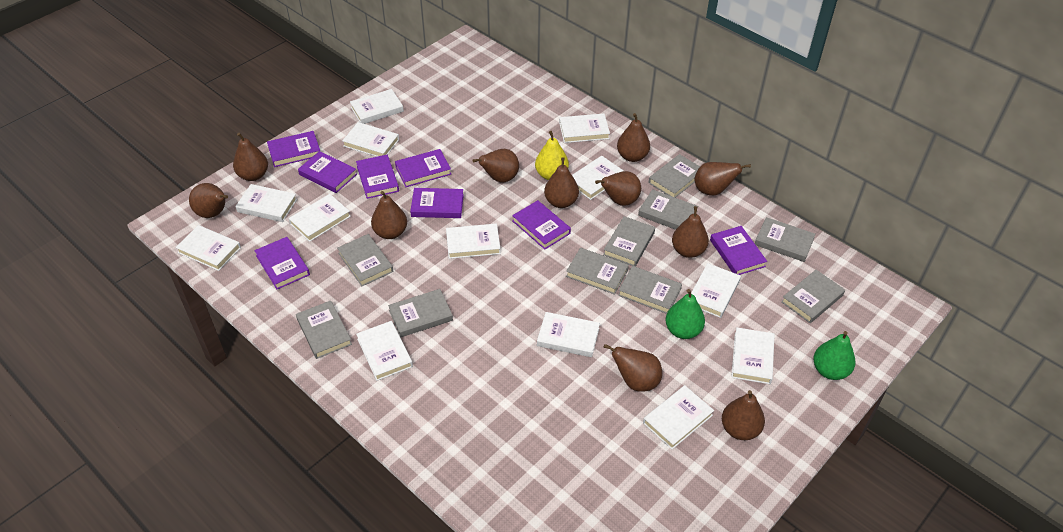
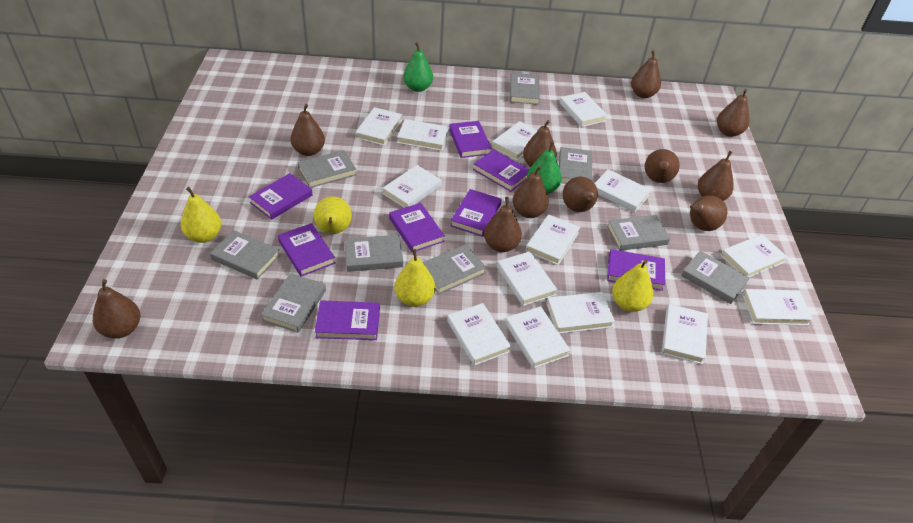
grey book: [296,301,352,359] [337,234,393,286] [388,289,453,337] [566,248,629,295] [603,216,655,267] [618,266,682,314] [638,189,698,230] [649,154,700,198] [755,217,815,262] [781,270,845,323] = 10 -> [210,230,280,280] [261,273,326,333] [298,150,357,188] [344,235,403,272] [423,244,486,294] [510,73,540,105] [559,147,592,184] [607,215,670,251] [681,251,750,304] = 9
white book: [175,225,241,271] [235,184,297,222] [288,194,351,242] [342,122,399,157] [350,89,404,124] [356,321,413,381] [446,224,501,259] [537,312,600,357] [559,113,610,143] [572,156,624,200] [643,385,714,450] [691,263,741,318] [731,327,775,384] = 13 -> [355,107,402,146] [383,165,441,208] [397,119,449,151] [447,303,511,366] [492,121,538,161] [497,251,557,306] [505,306,571,369] [526,214,580,265] [547,292,615,334] [559,92,608,127] [595,169,651,212] [662,304,708,364] [721,234,787,277] [743,289,813,325] = 14
yellow pear: [535,131,569,180] = 1 -> [181,187,221,243] [314,196,352,234] [394,249,435,306] [612,259,653,312] = 4

